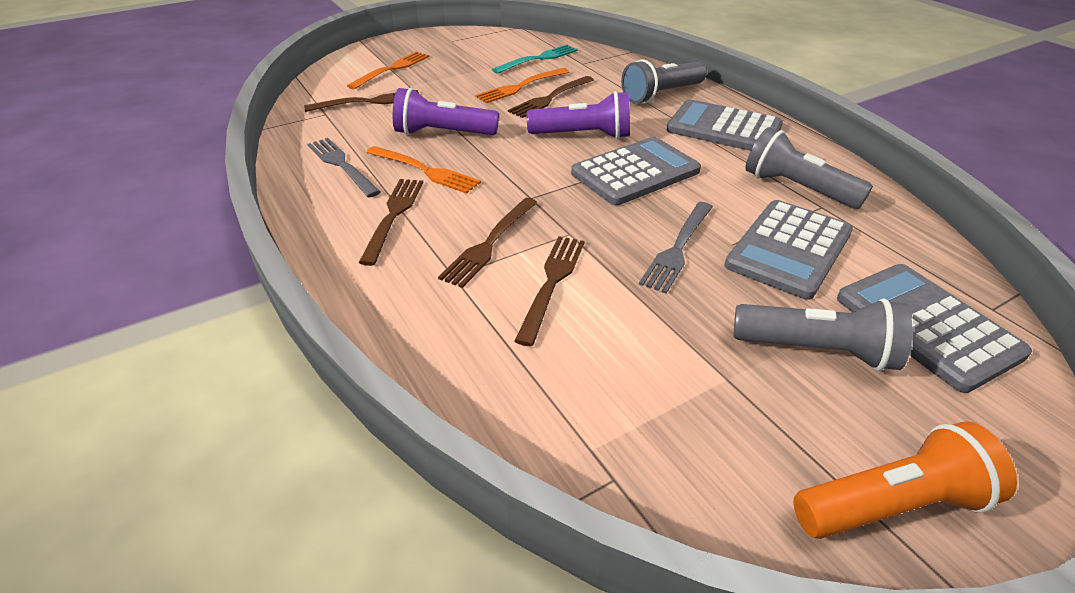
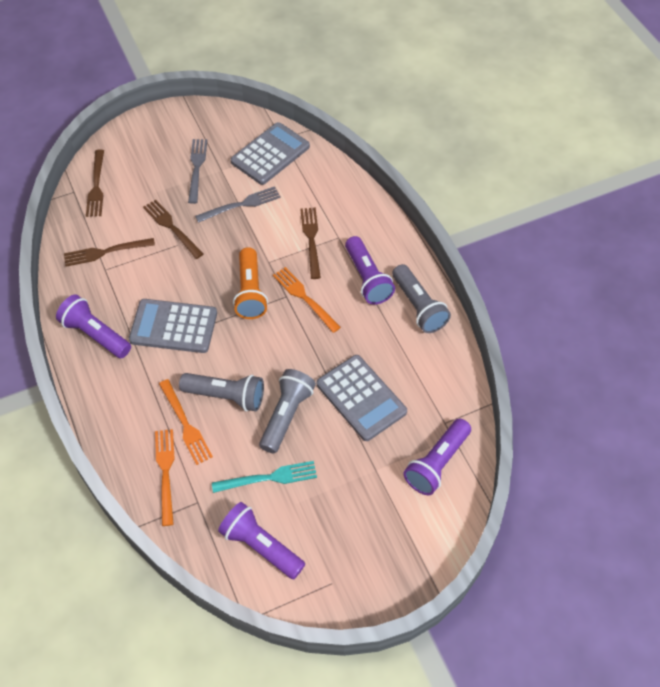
brown fork: [304,90,419,112] [359,179,423,266] [438,198,538,288] [508,76,594,118] [515,236,585,346] = 5 -> [64,238,155,267] [86,149,104,217] [143,199,203,259] [300,207,321,279] = 4
grey calculator: [571,137,701,205] [667,99,783,151] [725,200,853,300] [837,264,1032,393] = 4 -> [129,299,217,353] [231,122,310,185] [317,355,407,441] = 3
purple flashlight: [393,88,499,135] [527,91,630,139] = 2 -> [56,294,131,358] [218,502,305,579] [345,236,395,305] [403,418,471,495] = 4

